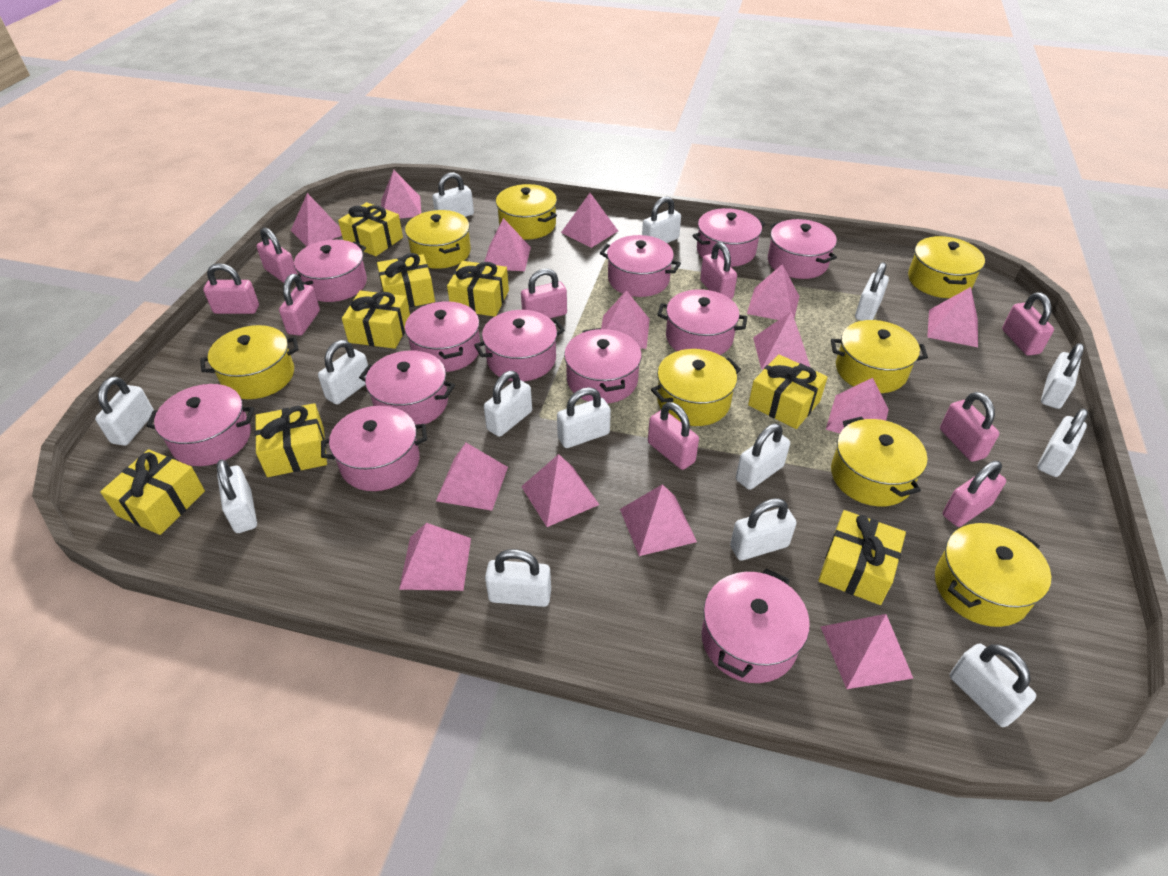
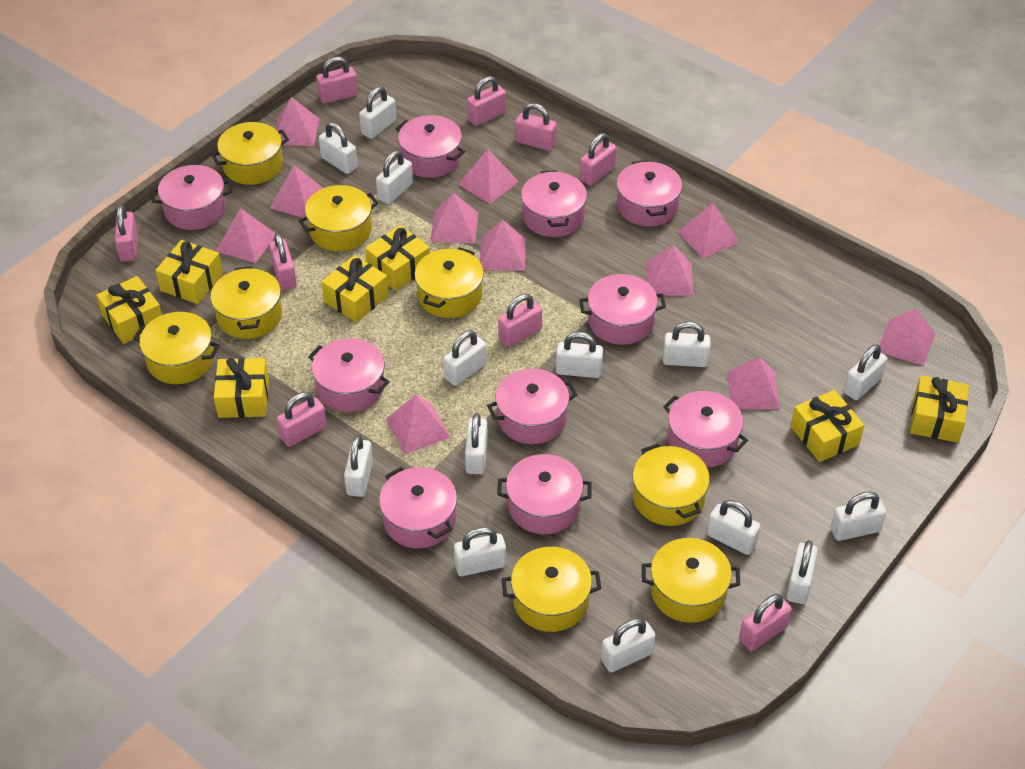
pink pot: [146,384,255,466] [294,240,367,302] [321,406,427,491] [359,351,455,425] [405,301,480,372] [474,310,565,381] [564,328,642,403] [600,235,681,297] [657,289,747,355] [692,208,765,267] [701,569,810,683] [768,219,837,279] = 12 -> [151,165,232,230] [308,338,390,412] [379,467,457,548] [396,115,465,178] [487,368,577,444] [497,454,592,534] [521,170,587,237] [579,274,666,345] [616,160,682,227] [663,391,748,468] = 10
pink pyramid: [291,193,342,246] [381,170,421,218] [399,523,471,591] [436,443,508,511] [484,218,531,271] [521,454,599,527] [561,193,618,248] [601,290,650,349] [620,484,697,556] [747,264,799,320] [753,311,811,369] [821,614,913,689] [826,378,889,433] [927,287,978,347] = 14 -> [216,208,276,263] [270,165,323,218] [276,97,319,146] [386,395,451,454] [430,193,479,244] [458,149,519,204] [480,220,526,271] [646,245,693,296] [678,203,740,259] [727,357,780,409] [879,308,935,366] = 11
yellow gift: [100,449,205,535] [255,403,327,477] [338,202,403,256] [342,291,410,349] [377,253,435,307] [447,261,509,317] [748,354,828,429] [818,510,906,605] = 8 -> [96,276,162,344] [155,240,223,304] [214,358,269,418] [321,255,389,322] [365,225,430,291] [791,390,864,462] [910,376,969,443] = 7

